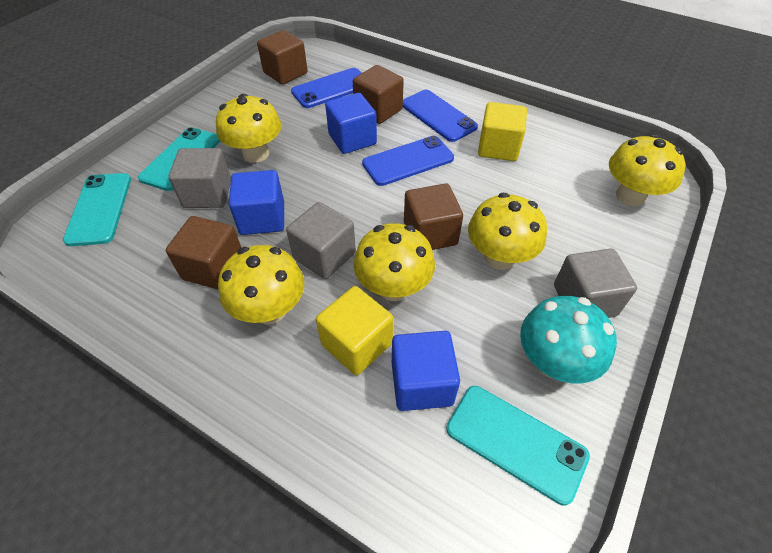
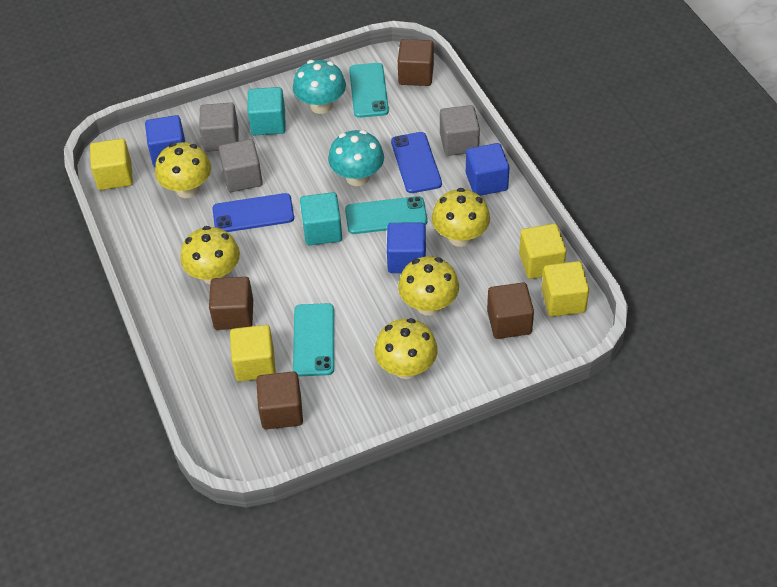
blue phone: [291,68,362,108] [362,136,454,186] [403,90,478,142] = 3 -> [212,193,294,232] [391,132,442,193] = 2
turquoise cube: none = 0 -> [248,87,285,135] [300,192,342,245] = 2
turquoise mushroom: [520,296,617,383] = 1 -> [293,60,346,114] [328,130,384,186] = 2
yellow cube: [316,286,393,375] [478,102,527,161] = 2 -> [90,138,133,190] [230,325,276,381] [519,224,566,279] [542,261,589,317] = 4

